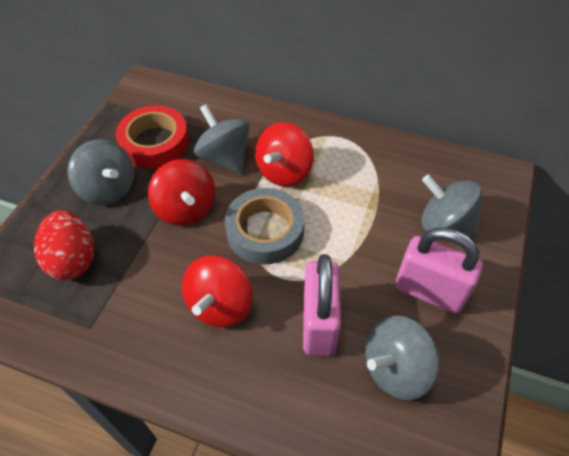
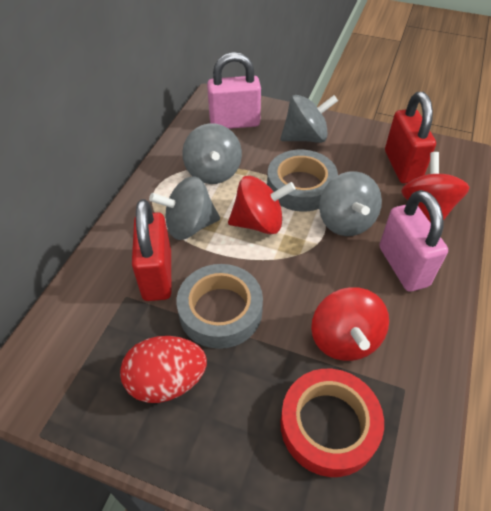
grey tape: [225,188,305,264] = 1 -> [177,264,263,349] [267,150,338,212] = 2
red padlock: none = 0 -> [132,199,171,301] [385,92,436,184] = 2

